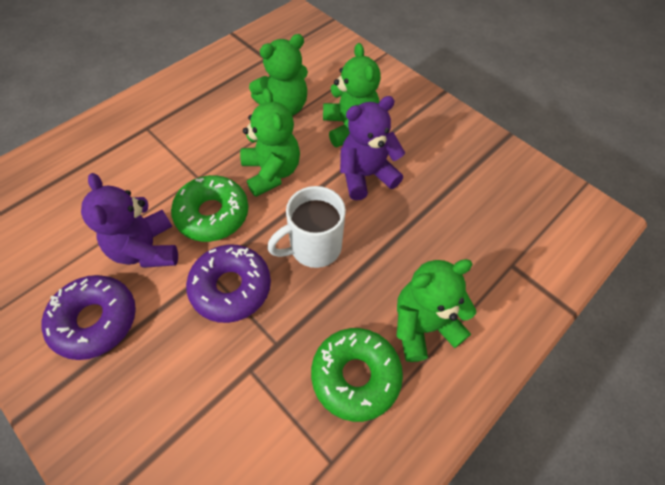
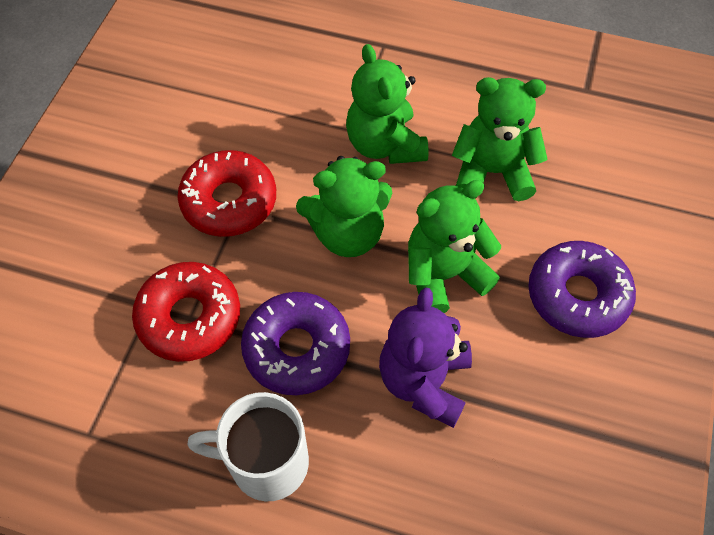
green donut: [171,175,248,242] [311,328,403,422] = 2 -> none = 0
purple teddy bear: [81,173,178,268] [340,96,405,200] = 2 -> [379,287,472,428] = 1
red donut: none = 0 -> [132,262,240,362] [177,150,276,237] = 2

